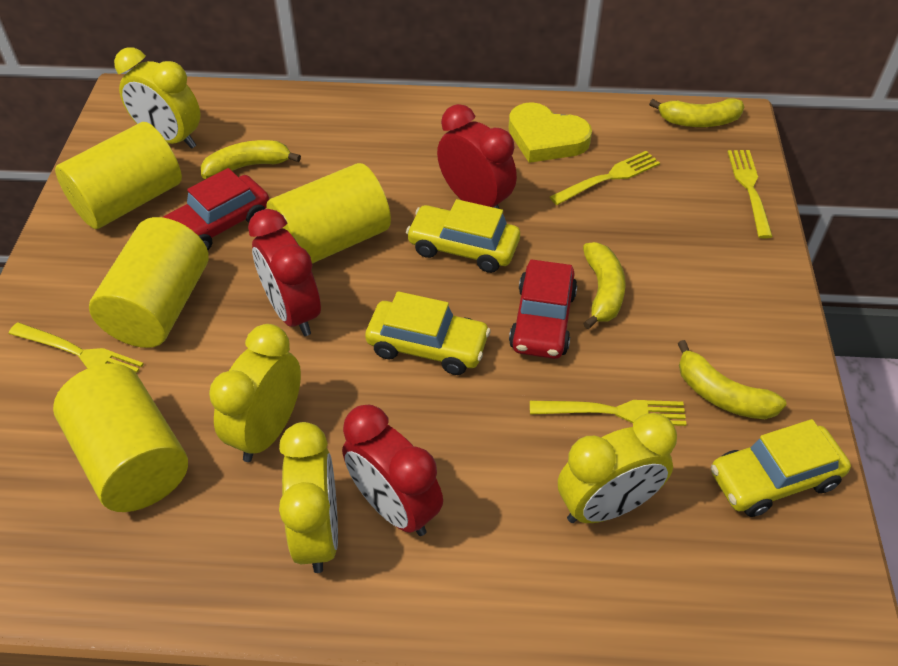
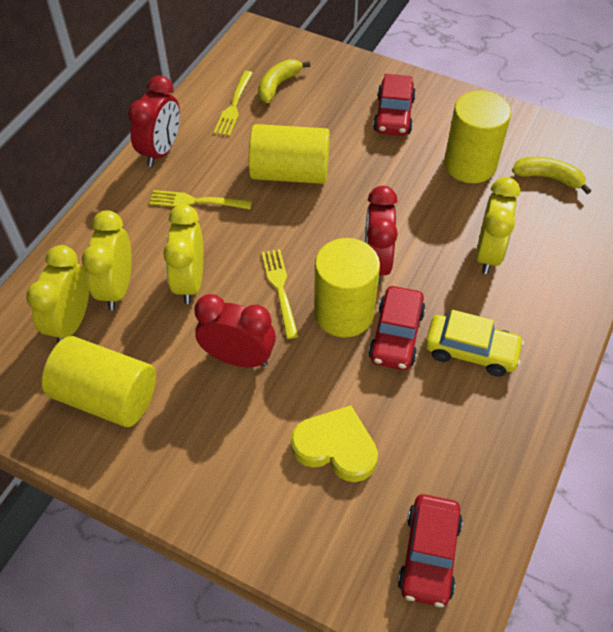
red car: [163,168,270,250] [509,259,577,359] = 2 -> [368,286,426,370] [373,74,416,136] [398,494,463,607] = 3
yellow banana: [201,140,301,179] [583,242,626,329] [649,98,744,127] [677,340,787,419] = 4 -> [258,59,310,103] [512,157,591,194] = 2
yellow car: [365,291,491,375] [406,199,520,273] [711,419,851,517] = 3 -> [425,310,524,377] = 1
yellow fork: [9,323,144,373] [530,400,687,426] [550,151,660,205] [728,150,773,238] = 4 -> [150,190,252,209] [214,71,253,136] [262,249,299,339] = 3

